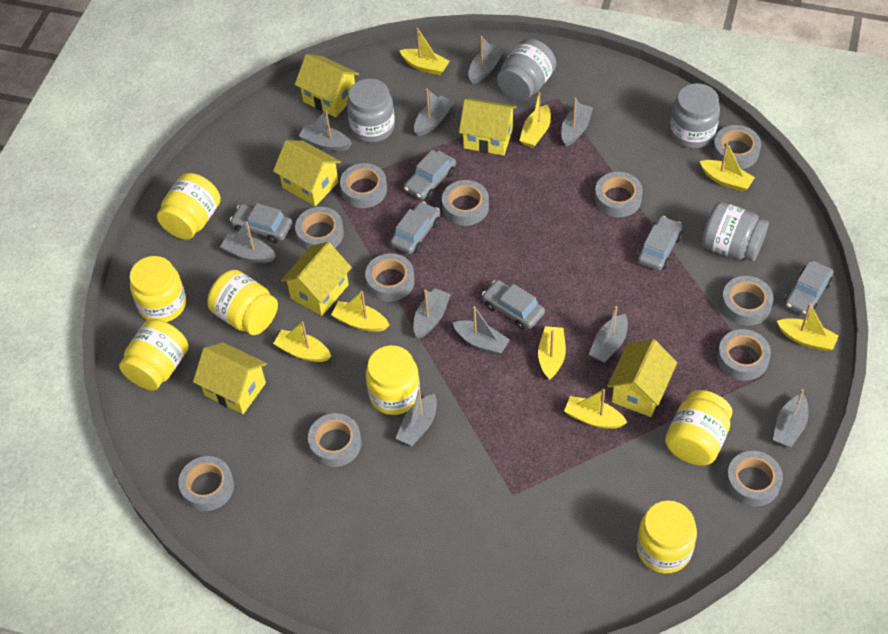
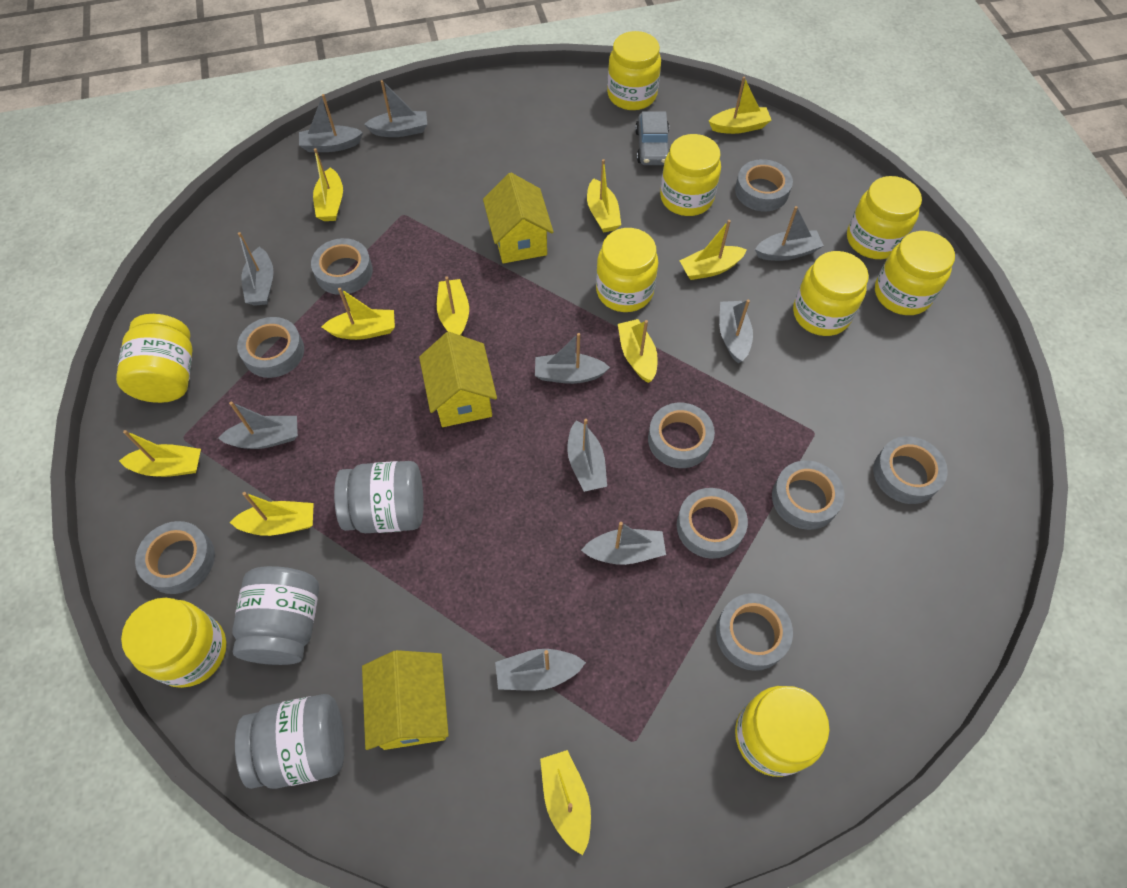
grey car: [230,203,293,243] [390,201,440,254] [404,150,456,200] [482,280,545,330] [637,216,683,270] [784,260,834,316] = 6 -> [635,111,670,165] = 1
grey jar: [347,79,395,143] [497,39,556,101] [670,83,720,148] [702,202,769,262] = 4 -> [232,566,319,665] [235,694,344,789] [334,461,424,533] = 3
grey tape: [178,456,234,511] [295,207,344,250] [308,413,361,467] [340,163,387,208] [365,253,415,302] [442,180,489,226] [595,172,643,217] [713,125,761,169] [717,329,771,381] [721,276,773,325] [726,451,783,507] = 11 -> [135,521,215,594] [237,317,304,378] [311,238,373,295] [648,403,715,468] [677,488,748,559] [716,593,793,671] [735,159,793,211] [772,461,844,530] [873,436,948,504] = 9
yellow boat: [273,321,331,362] [331,291,389,332] [400,28,450,75] [519,92,551,148] [538,326,566,380] [564,389,628,429] [700,142,755,192] [777,303,839,351] = 8 -> [119,430,201,477] [230,492,314,536] [313,148,343,221] [322,288,395,340] [437,276,469,335] [540,750,591,855] [587,159,621,233] [618,319,658,383] [679,220,747,280] [709,77,771,134] = 10
yellow house: [193,342,267,414] [273,140,341,206] [281,242,352,316] [295,54,359,117] [459,98,517,156] [607,339,677,417] = 6 -> [362,650,449,750] [419,332,497,427] [483,173,554,263] = 3
yellow jar: [119,319,188,391] [130,256,186,322] [157,173,221,240] [207,270,278,335] [366,345,420,415] [637,501,697,574] [665,390,733,466] = 7 -> [116,314,193,403] [121,598,226,688] [596,228,659,312] [607,31,661,110] [660,134,721,216] [735,686,829,777] [793,251,869,336] [847,176,922,259] [875,231,955,315] = 9

